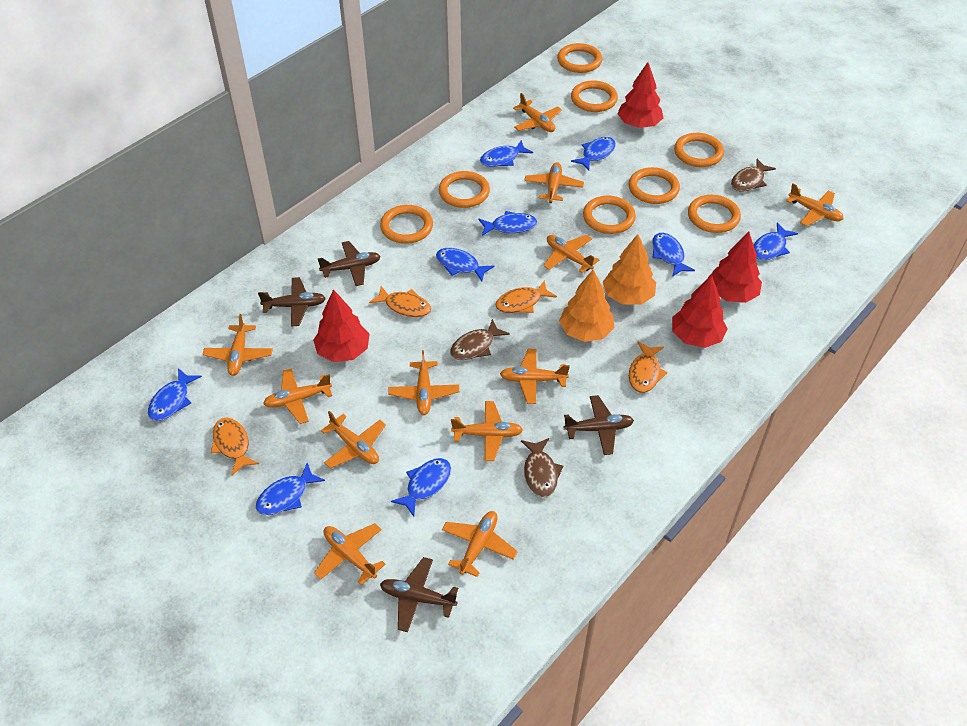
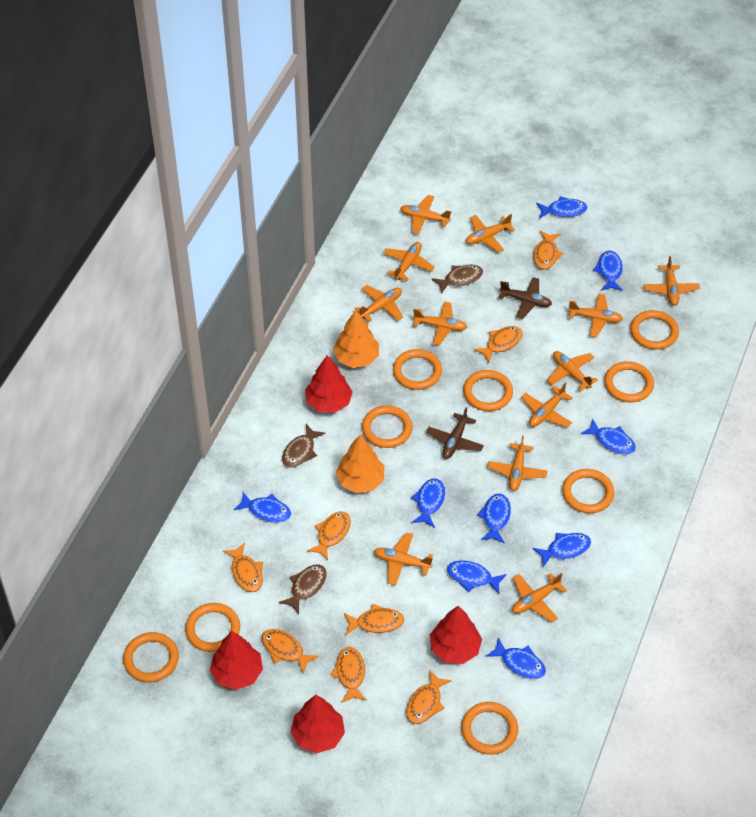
brown plane: [258,277,326,327] [318,241,381,286] [380,557,458,632] [563,395,634,455] = 4 -> [426,407,484,459] [499,277,552,319] = 2
orange fish: [211,417,259,475] [369,286,431,317] [496,280,557,313] [629,342,668,393] = 4 -> [223,542,263,592] [262,629,319,673] [307,511,351,560] [331,647,367,703] [344,604,404,635] [406,670,452,724] [474,326,522,362] [533,231,564,270] = 8
orange ring: [380,205,433,244] [439,171,490,208] [557,43,602,73] [571,80,618,112] [583,196,636,234] [629,167,680,204] [674,133,724,167] [688,195,741,233] = 8 -> [123,632,179,682] [185,603,240,652] [362,405,413,448] [393,349,442,390] [461,702,518,755] [463,370,513,411] [562,469,614,513] [604,361,654,403] [630,310,679,350] = 9

